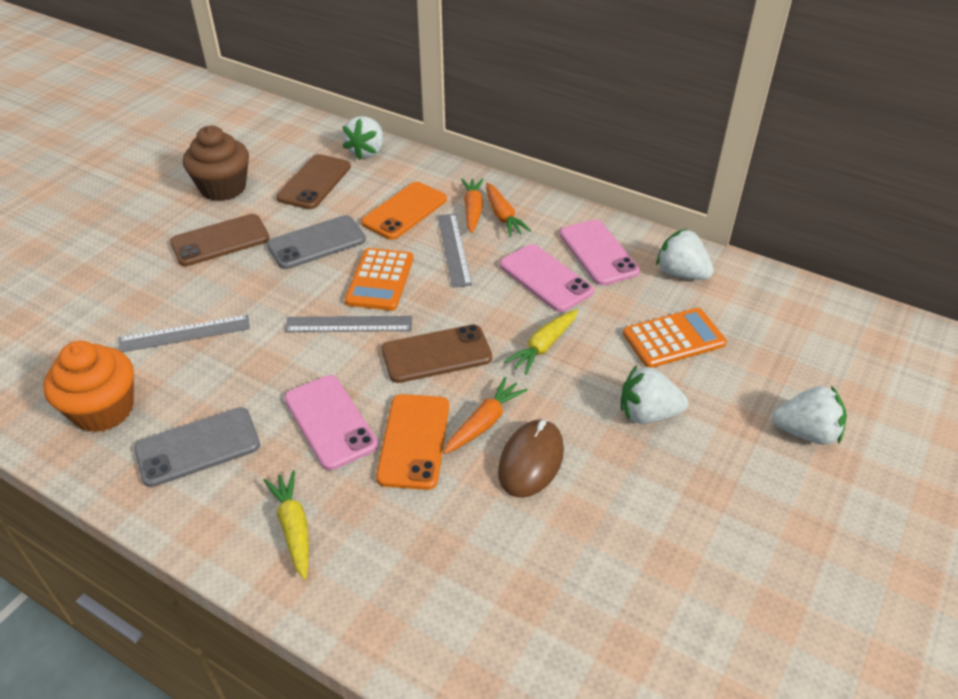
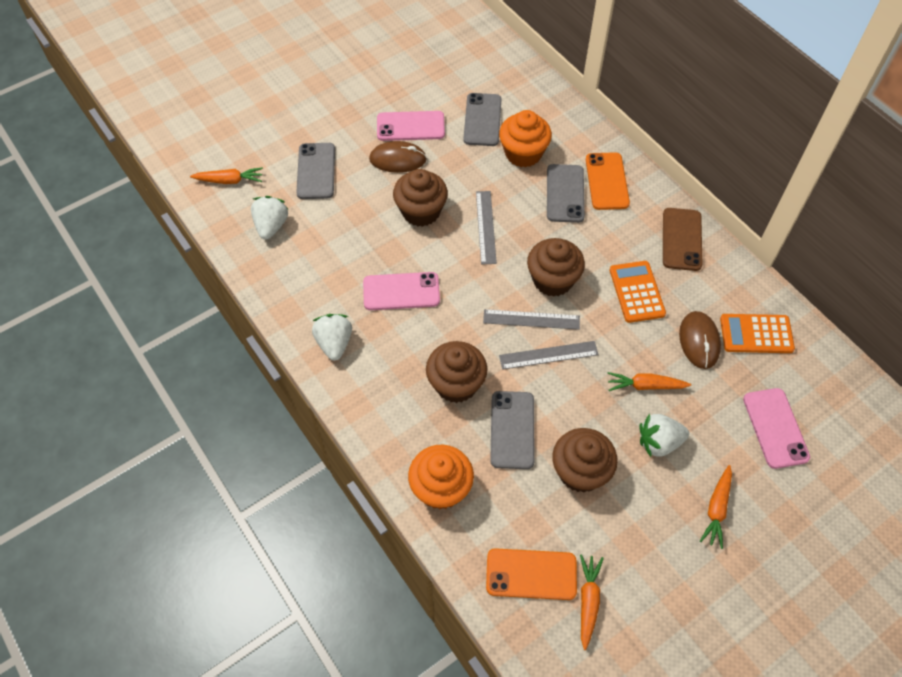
brown cupcake: [183,126,249,201] = 1 -> [393,169,448,227] [426,341,487,403] [527,238,585,297] [552,428,618,493] = 4
brown mouse: [498,419,564,498] = 1 -> [369,141,427,173] [679,311,721,369] = 2
brown phone: [170,214,270,266] [276,154,351,209] [382,324,492,383] = 3 -> [663,208,702,271] = 1
grey phone: [134,407,260,487] [267,215,366,269] = 2 -> [296,143,335,199] [463,93,502,146] [490,391,535,469] [547,164,585,223] = 4
orange carrot: [443,377,528,454] [461,178,484,233] [486,183,531,237] = 3 -> [190,167,263,184] [580,554,604,650] [607,372,691,391] [700,465,732,549] = 4
orange cupcake: [43,341,134,432] = 1 -> [408,445,474,509] [499,110,552,168] = 2
white strawberry: [343,116,383,160] [621,365,688,424] [656,229,714,280] [772,385,847,445] = 4 -> [251,196,289,240] [312,314,352,361] [640,414,689,457] = 3
yellow carrot: [263,470,309,580] [504,309,578,375] = 2 -> none = 0

